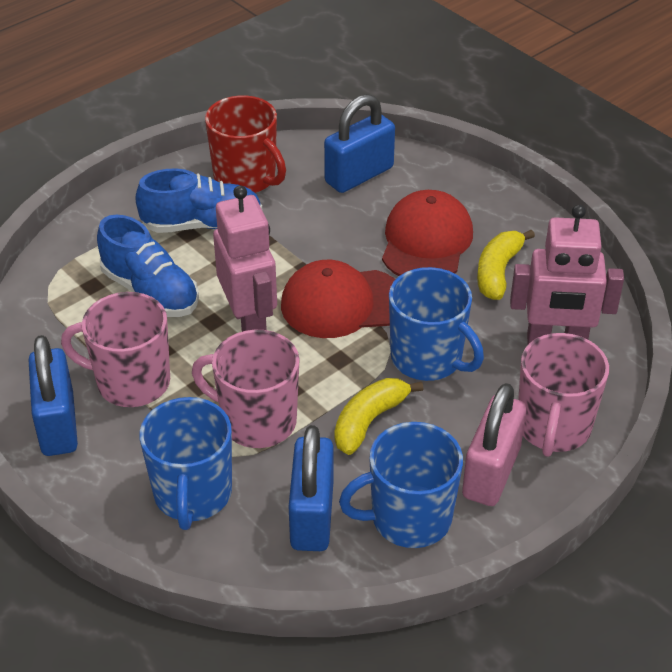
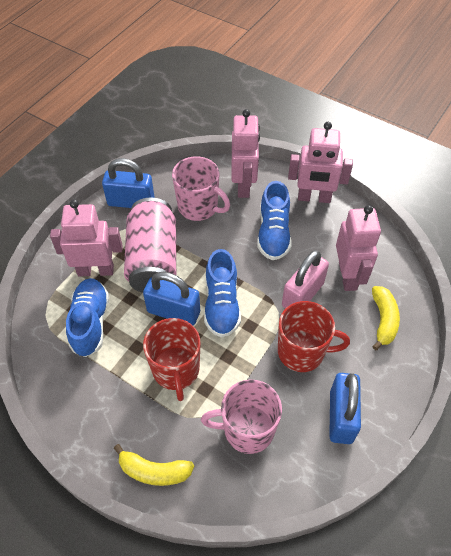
blue mug: [139,397,232,530] [339,422,463,548] [389,267,484,381] = 3 -> none = 0
blue shoe: [97,215,199,317] [135,169,262,233] = 2 -> [66,278,109,357] [204,249,241,338] [257,181,292,260] = 3
pink can: none = 0 -> [124,198,176,293] = 1
pink mug: [61,292,170,407] [192,330,300,448] [518,333,609,457] = 3 -> [172,156,230,221] [201,379,282,454] = 2
pink robot: [213,185,277,332] [510,204,624,344] = 2 -> [50,199,123,276] [231,109,260,198] [288,122,353,203] [336,205,381,291] = 4
red cap: [281,260,396,338] [382,190,473,276] = 2 -> none = 0
red mug: [205,95,286,193] = 1 -> [143,318,201,401] [278,301,350,372] = 2

